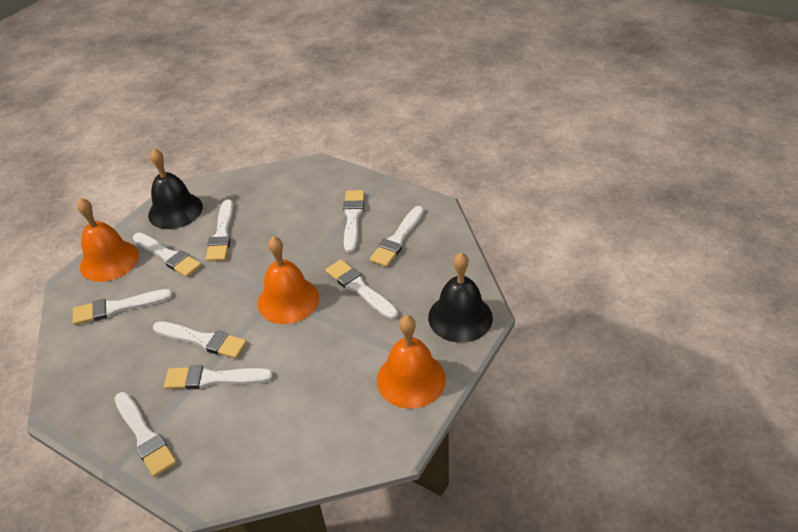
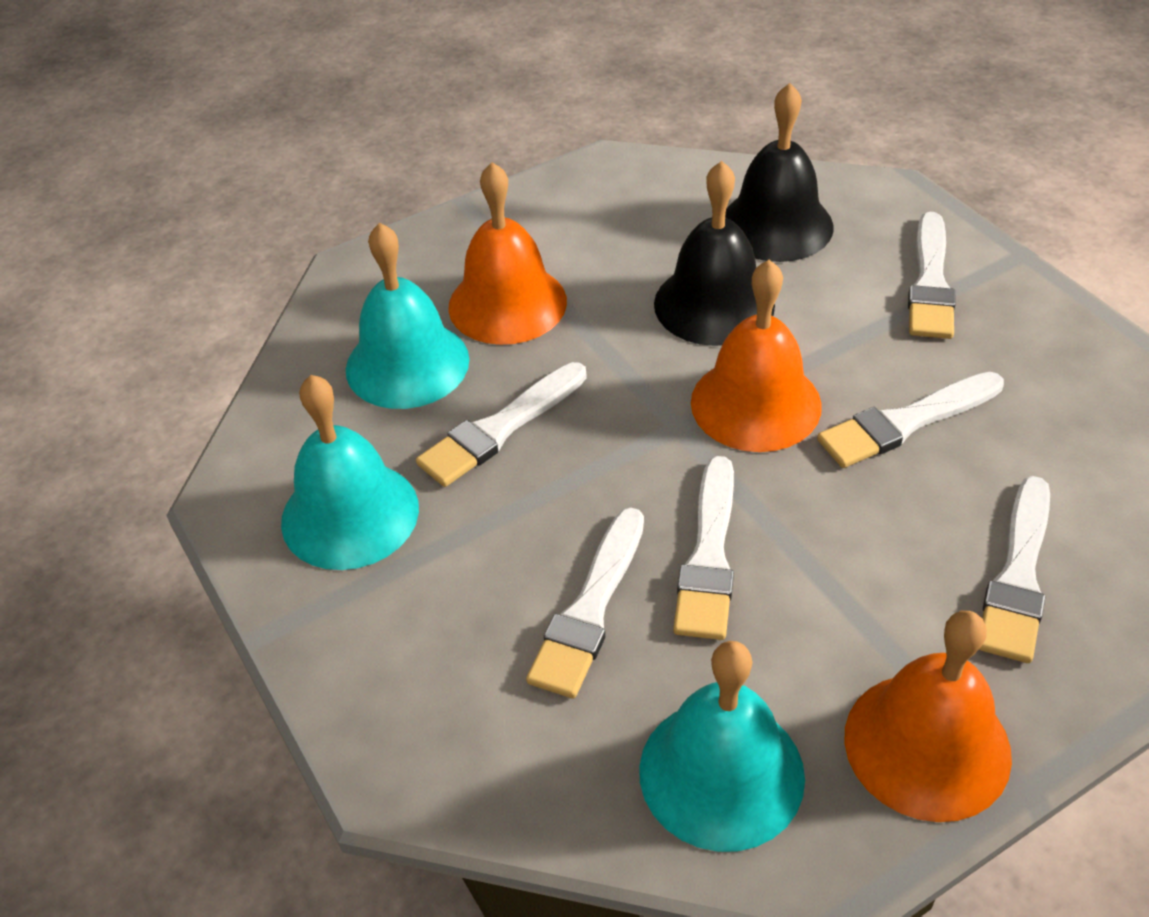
turquoise bell: none = 0 -> [281,375,419,570] [346,223,469,409] [639,641,805,852] = 3
white brush: [73,289,173,325] [114,392,177,477] [133,232,202,277] [153,321,247,359] [164,365,273,389] [206,199,234,261] [326,259,398,319] [343,190,365,253] [370,206,424,267] = 9 -> [416,362,587,487] [526,507,644,699] [673,456,734,640] [817,372,1004,468] [908,212,956,339] [979,476,1050,663] = 6

